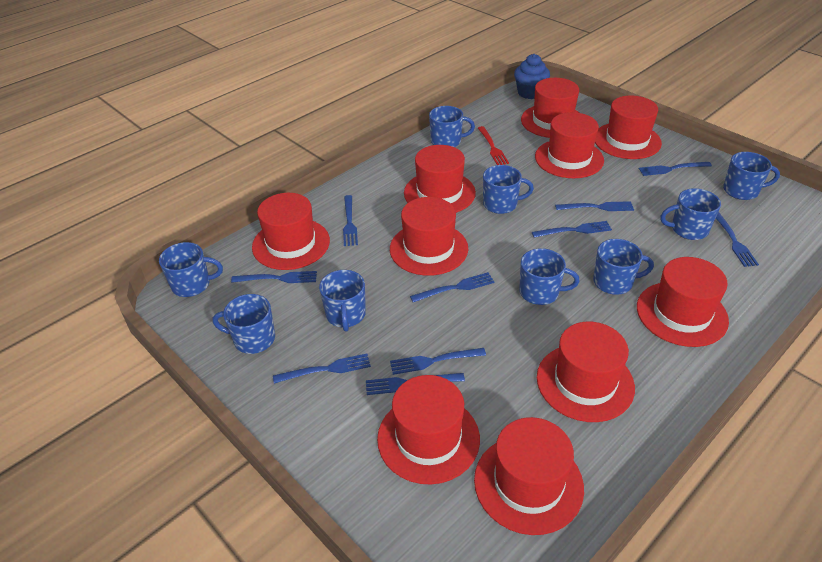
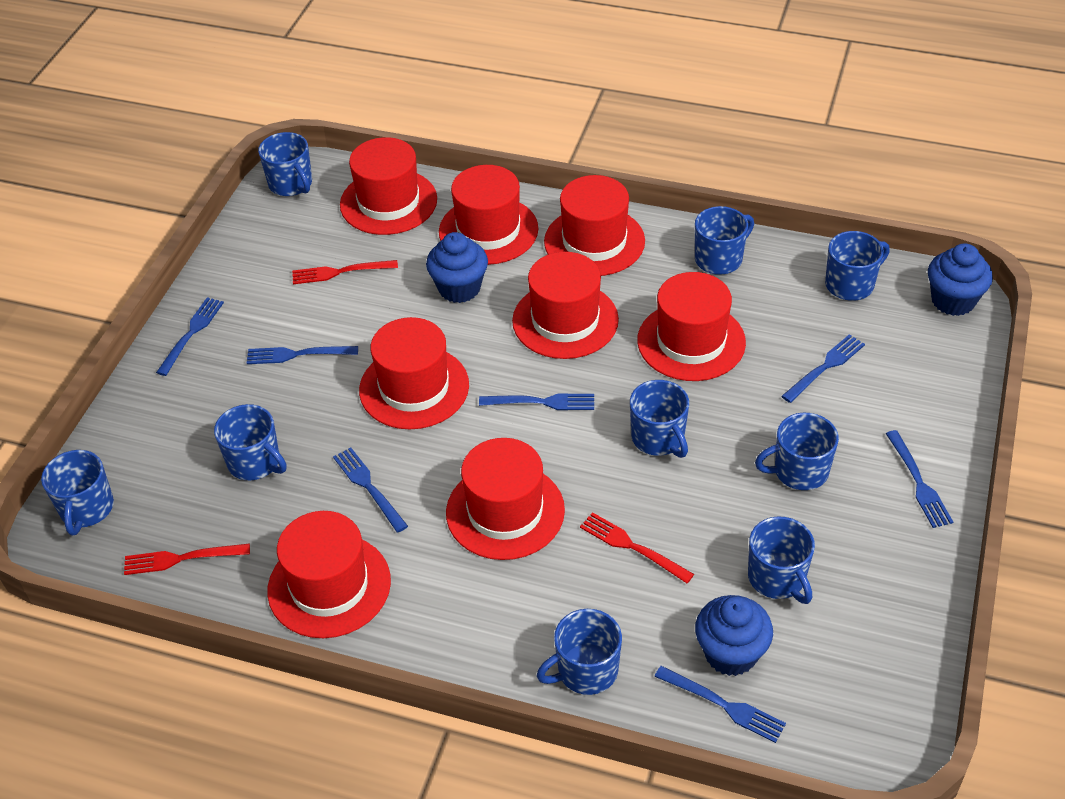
blue cupcake: [514,54,550,99] = 1 -> [426,232,488,303] [695,595,773,676] [928,244,993,316] = 3
blue fork: [231,271,317,283] [273,354,371,383] [343,195,358,246] [366,373,465,395] [390,348,486,375] [410,272,495,302] [532,221,612,237] [555,201,634,211] [639,162,712,176] [716,212,759,267] = 10 -> [156,297,224,376] [247,346,358,364] [333,447,408,533] [479,394,594,410] [654,666,786,743] [781,334,865,403] [886,430,953,528] = 7
red fork: [478,126,509,165] = 1 -> [124,543,250,575] [292,260,398,284] [580,512,694,583] = 3
red hat: [252,193,330,270] [377,375,480,485] [390,197,468,276] [404,145,476,213] [474,417,584,535] [521,78,579,138] [535,112,604,178] [537,322,635,422] [595,95,662,159] [637,257,729,347] = 10 -> [267,511,391,638] [340,137,437,235] [359,317,469,429] [439,165,539,265] [446,438,565,560] [512,252,619,359] [544,175,645,276] [637,272,746,381] = 8

